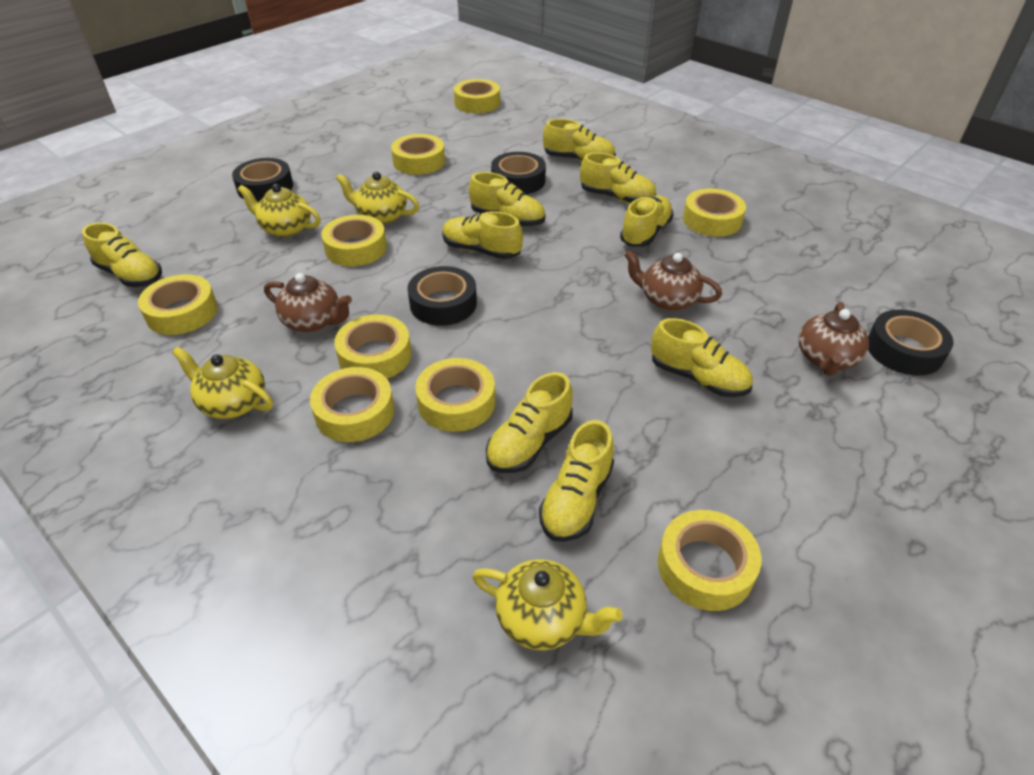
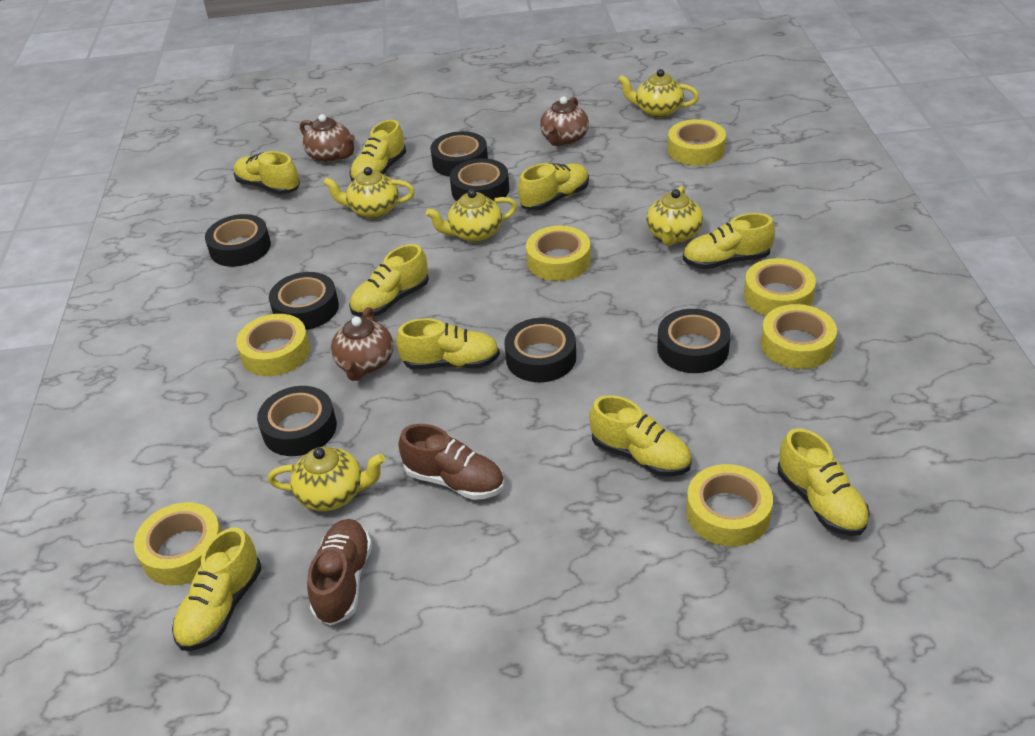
black tape: [232,158,293,202] [407,266,477,326] [491,152,546,194] [868,310,953,376] = 4 -> [205,214,271,267] [257,386,337,456] [269,272,339,330] [430,131,488,177] [450,158,509,202] [504,318,576,382] [657,309,731,373] = 7
brown shoe: none = 0 -> [307,519,372,626] [399,424,504,500] = 2
yellow tape: [138,274,218,335] [310,367,394,442] [321,215,387,266] [334,315,412,379] [391,134,445,175] [415,358,495,432] [454,79,500,113] [658,510,761,611] [683,188,746,237] = 9 -> [134,502,222,585] [236,314,310,376] [526,226,591,281] [668,119,726,166] [686,464,773,547] [744,258,816,316] [761,304,837,369] = 7
yellow teapot: [172,347,273,419] [238,184,321,237] [336,172,419,224] [472,559,622,651] = 4 -> [268,447,385,511] [323,167,415,218] [426,189,517,242] [618,69,699,118] [646,186,703,246] = 5

